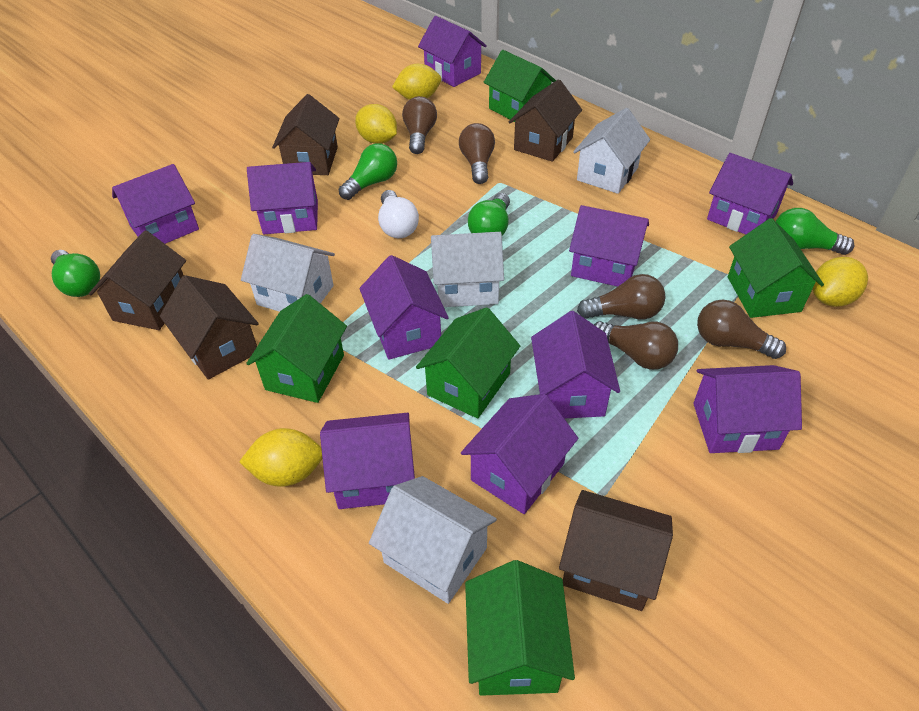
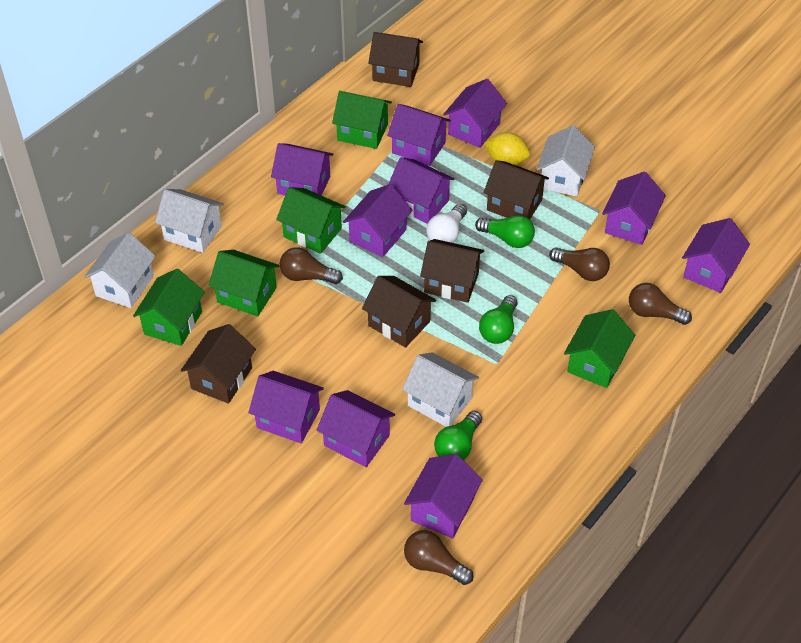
brown light bulb: [402,96,437,154] [459,123,495,184] [577,274,665,320] [594,321,678,370] [697,300,786,359] = 5 -> [280,247,343,284] [404,530,474,585] [549,247,610,281] [629,283,692,325] = 4
green light bulb: [51,250,100,297] [339,143,397,200] [468,193,510,235] [776,208,854,255] = 4 -> [434,411,482,460] [475,215,535,248] [479,295,517,344] = 3
yellow lemon: [239,428,322,487] [355,104,397,144] [392,64,441,100] [813,257,868,307] = 4 -> [484,132,530,165] = 1

